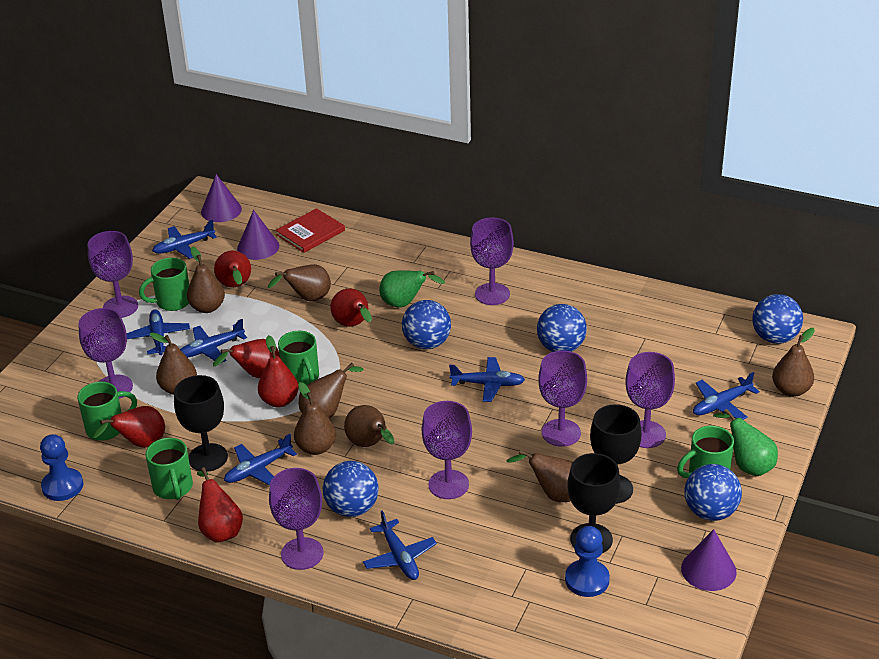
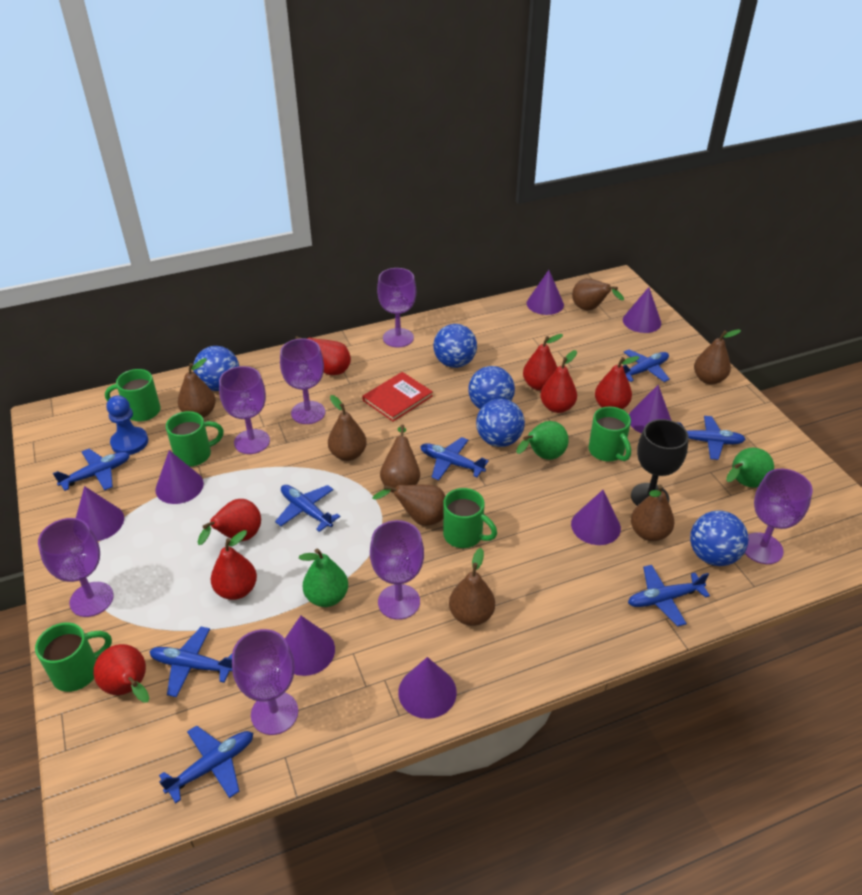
black goblet: [174,375,228,472] [568,453,621,553] [590,404,641,504] = 3 -> [631,419,689,506] = 1
blue pawn: [40,434,83,501] [565,526,610,597] = 2 -> [107,395,148,455] = 1
blue plane: [127,309,190,355] [152,220,217,259] [180,319,247,363] [224,434,297,486] [363,511,437,580] [449,357,525,402] [693,372,760,420] = 7 -> [53,449,130,491] [150,627,232,697] [159,725,253,804] [275,485,340,532] [420,437,489,480] [622,350,670,382] [628,565,710,626] [676,416,746,460] = 8
green pear: [379,270,445,307] [713,409,778,476] = 2 -> [299,548,348,607] [516,421,569,460] [726,448,774,488] = 3
purple cone: [201,174,242,222] [237,210,279,260] [681,529,737,591] = 3 -> [76,486,124,541] [155,450,204,504] [285,616,335,676] [398,657,457,719] [527,270,564,315] [571,490,621,545] [623,287,661,333] [629,385,671,433] = 8
red pear: [93,406,165,448] [197,468,243,542] [213,339,280,378] [214,251,251,287] [258,335,299,407] [331,288,372,327] = 6 -> [93,644,149,703] [198,499,261,545] [211,530,257,600] [295,336,351,375] [523,334,563,390] [540,350,577,413] [595,356,639,409] = 7

